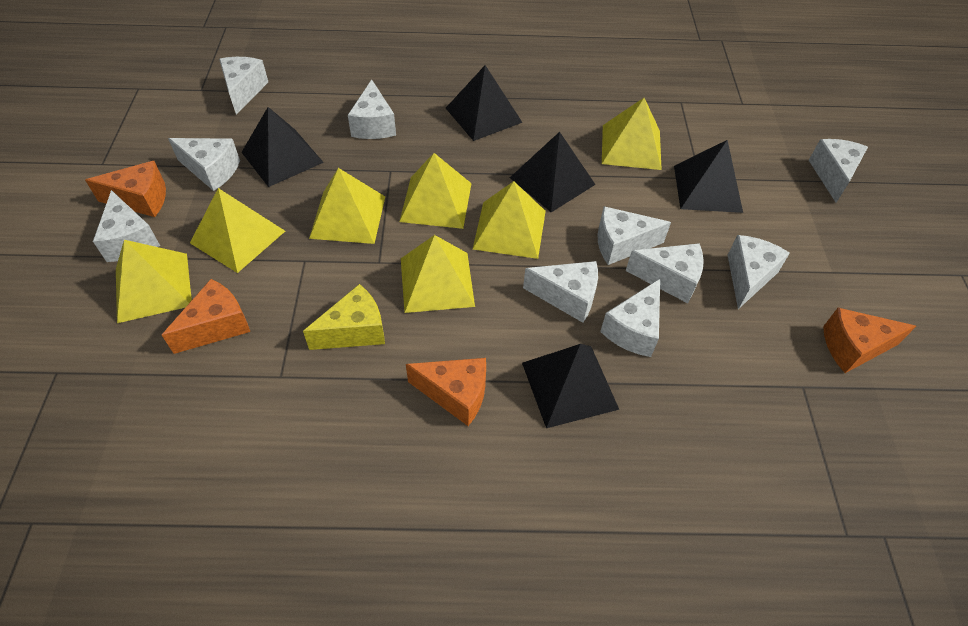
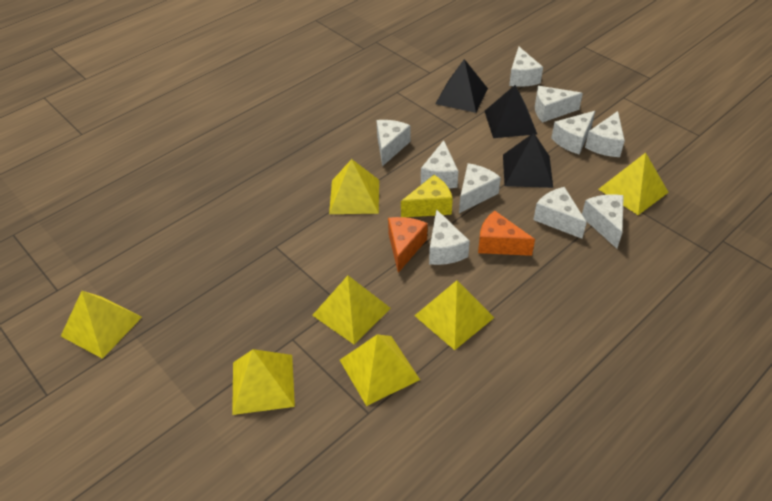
black pyramid: [241,107,324,187] [446,65,523,141] [510,132,596,212] [522,344,619,428] [674,140,743,213] = 5 -> [435,59,488,113] [485,85,537,138] [503,133,553,188] = 3
orange cheese: [85,161,166,217] [162,279,251,354] [406,358,486,426] [823,308,916,373] = 4 -> [388,217,428,273] [478,211,535,256] = 2

